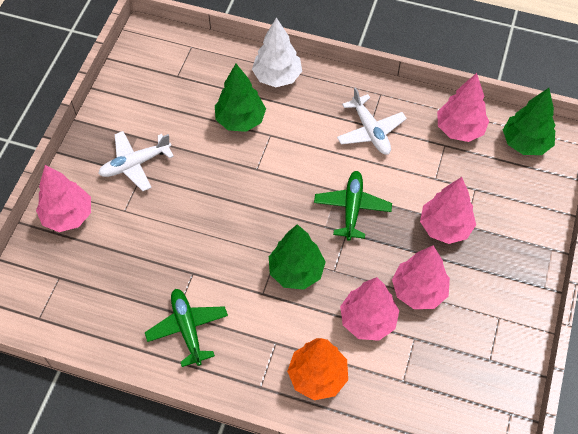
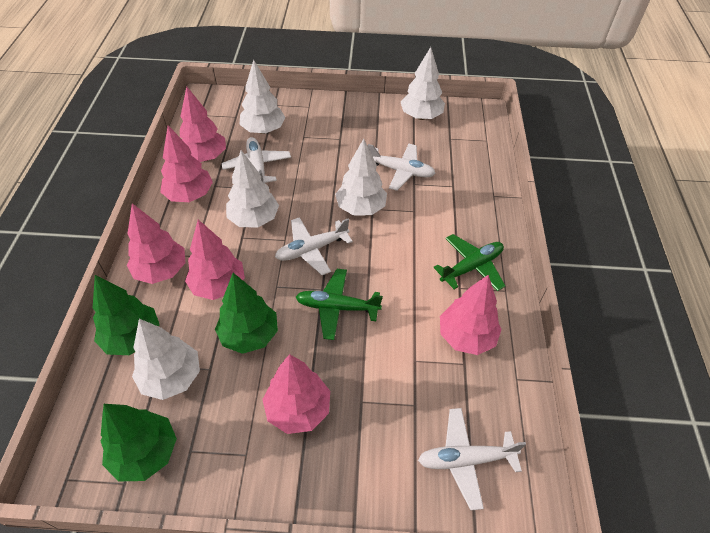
orange tree: [287,338,348,400] = 1 -> none = 0
pink tree: [36,165,91,232] [340,277,399,341] [392,245,450,309] [420,177,476,244] [437,73,489,142] = 5 -> [127,203,185,284] [160,125,213,202] [180,87,226,162] [185,219,245,300] [262,354,330,434] [440,275,502,355] = 6
white plane: [98,131,174,191] [337,87,407,155] = 2 -> [221,137,291,183] [275,217,353,275] [368,144,436,191] [418,408,526,510] = 4
white tree: [252,18,302,87] = 1 -> [132,319,200,400] [226,150,279,228] [240,60,286,134] [335,139,387,216] [401,47,445,120] = 5

